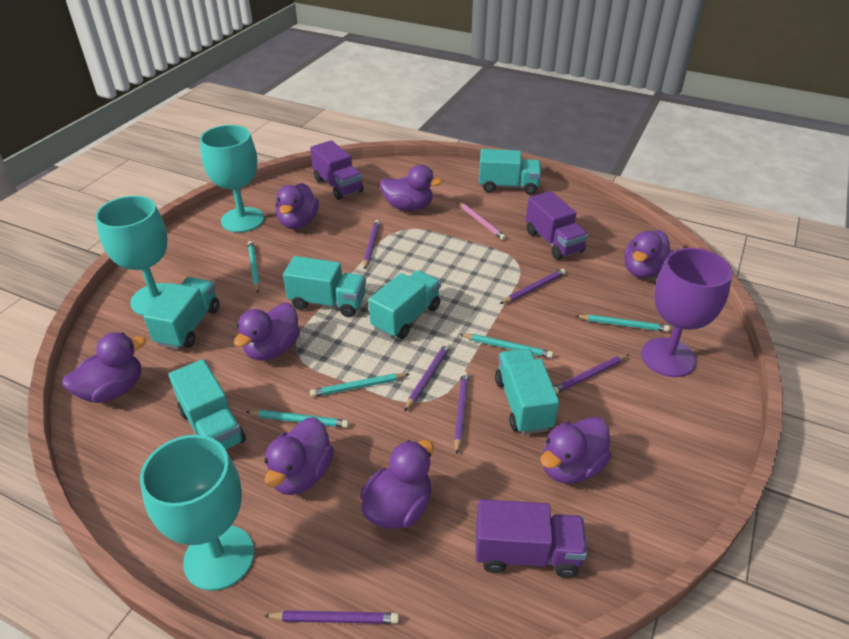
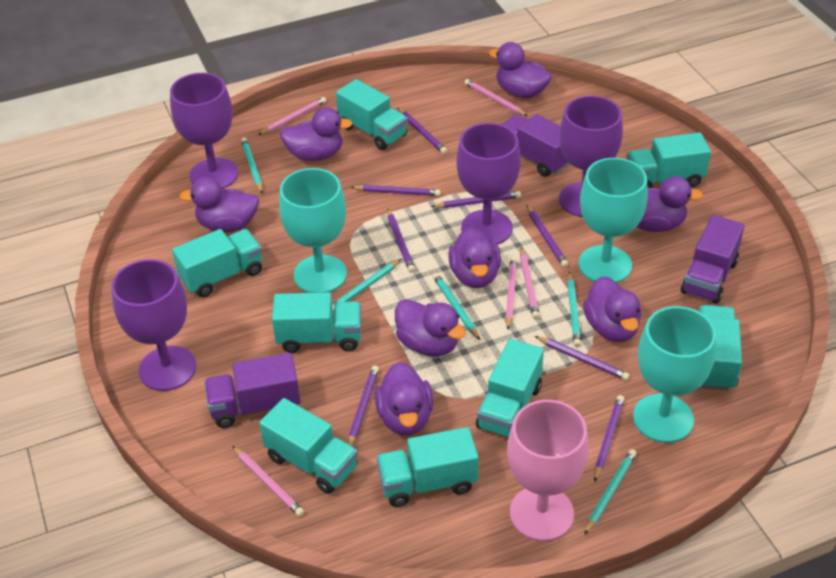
pink goblet: none = 0 -> [507,400,589,541] = 1
pink pencil: [458,202,506,240] = 1 -> [232,446,304,517] [258,97,327,135] [464,79,528,116] [505,257,517,329] [520,247,539,319] = 5
purple goblet: [641,248,733,377] = 1 -> [111,259,196,391] [170,73,239,189] [456,123,521,245] [559,96,623,217] = 4
purple pencil: [264,610,399,624] [363,220,380,270] [404,343,450,412] [454,371,469,454] [500,269,566,304] [554,354,629,394] = 6 -> [348,366,379,446] [351,185,441,196] [387,208,415,273] [398,108,447,154] [431,191,521,208] [527,205,568,268] [535,336,630,380] [594,395,625,482] = 8
turquoise truck: [143,277,219,349] [169,359,246,450] [283,256,366,317] [369,270,441,339] [479,149,541,195] [495,348,559,434] = 6 -> [172,229,262,297] [259,398,358,494] [272,292,361,353] [336,79,408,150] [376,427,479,507] [476,339,544,437] [626,132,711,188] [698,305,742,391] = 8

